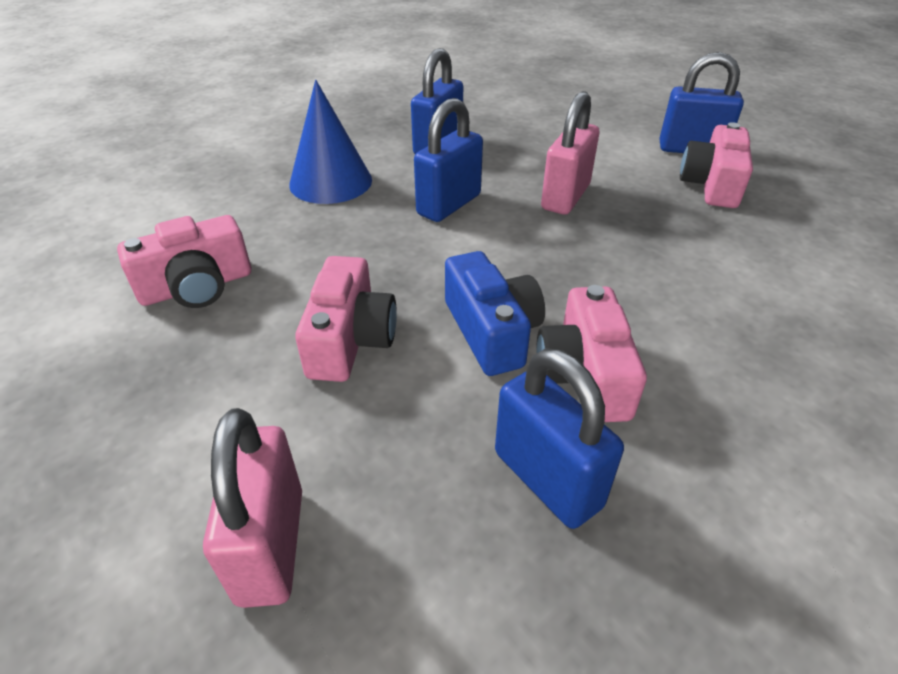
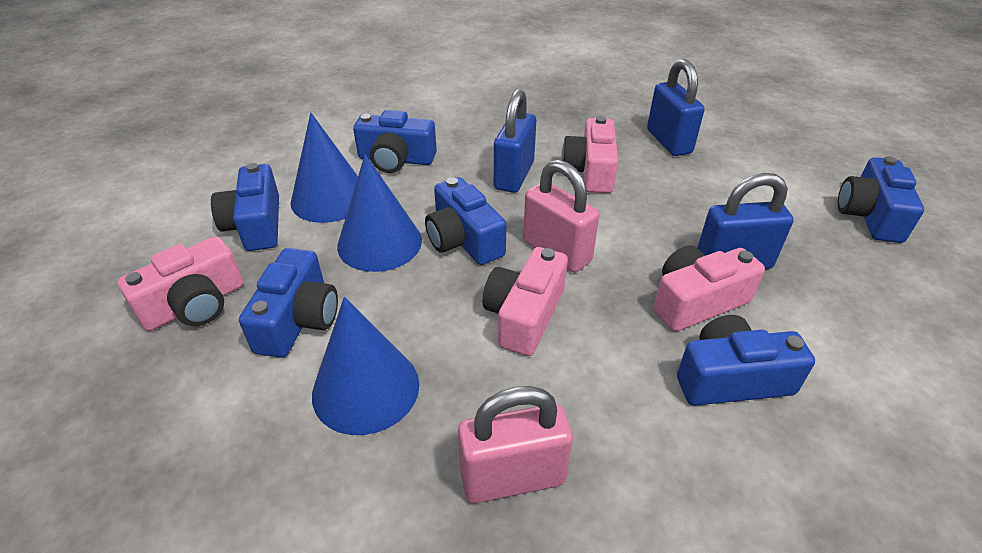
blue camera: [445,251,545,376] = 1 -> [211,163,279,251] [239,248,338,358] [353,110,437,173] [425,177,507,265] [677,315,815,406] [838,156,924,243] = 6
blue cone: [289,80,372,204] = 1 -> [290,113,358,223] [312,297,419,435] [337,154,422,272] = 3
blue padlock: [411,48,463,154] [414,98,483,222] [495,348,624,529] [660,52,744,153] = 4 -> [494,89,536,193] [647,59,705,156] [697,173,794,269] = 3

